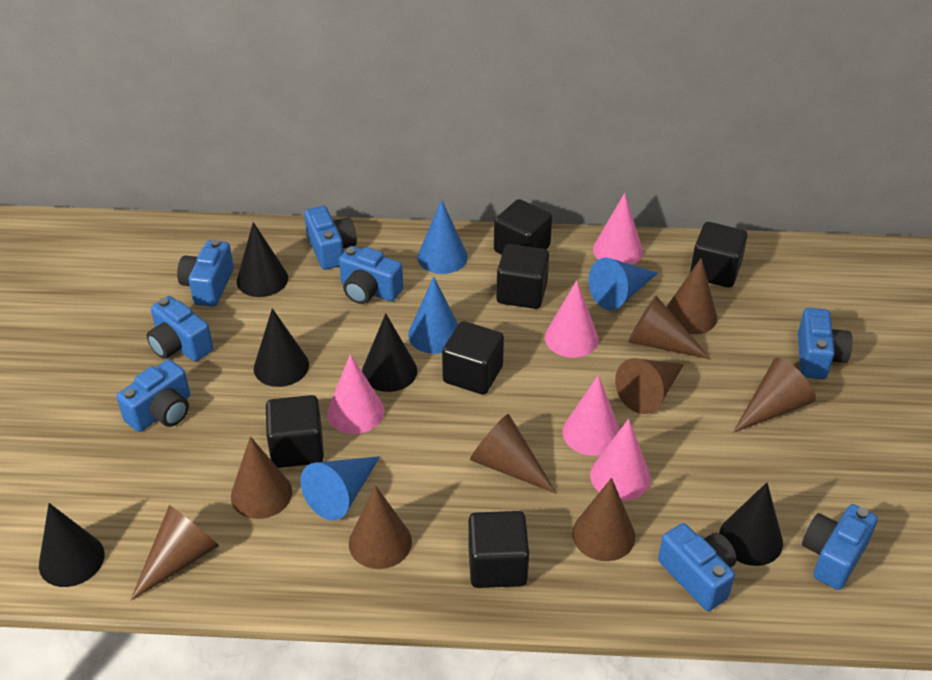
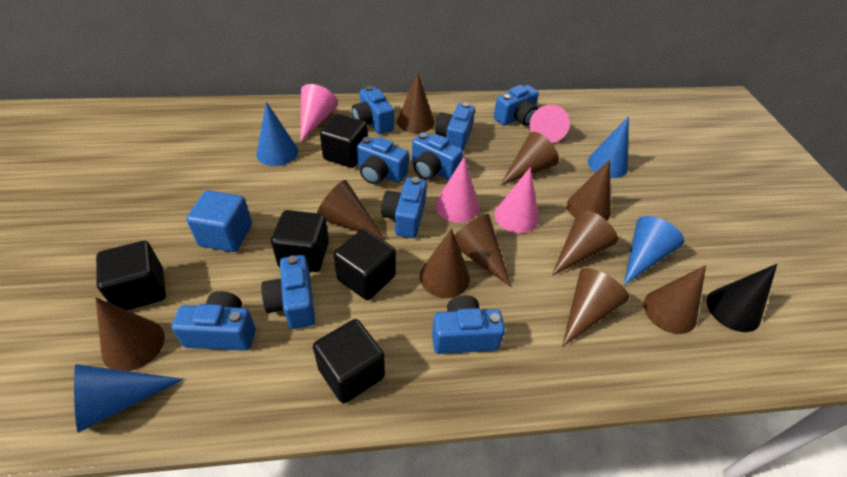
black cone: [39,503,104,587] [237,222,288,297] [254,308,309,387] [362,313,417,392] [719,482,783,566] = 5 -> [707,264,777,332] = 1
black cube: [266,395,324,468] [442,321,504,395] [468,511,529,588] [494,199,552,255] [496,244,549,309] [690,222,748,288] = 6 -> [96,241,166,310] [271,210,329,272] [313,319,385,404] [320,114,368,168] [333,229,396,300] = 5
blue camera: [116,359,190,432] [146,296,213,361] [177,239,234,307] [304,206,357,270] [339,246,403,304] [658,523,737,611] [798,308,852,379] [802,504,878,590] = 8 -> [171,291,256,351] [261,255,315,329] [352,86,394,134] [356,136,409,184] [381,177,427,238] [412,132,463,180] [432,295,505,354] [435,103,475,151] [493,85,539,126] = 9
blue cube: none = 0 -> [186,190,252,252] = 1
brown cone: [131,505,219,600] [231,436,292,519] [349,485,412,569] [470,414,557,494] [572,478,635,561] [615,358,684,414] [628,296,711,359] [666,258,717,334] [733,358,816,433] = 9 -> [95,297,165,371] [317,180,386,240] [397,73,434,133] [420,228,470,298] [454,214,512,287] [500,132,559,186] [552,210,618,276] [562,268,629,347] [567,159,611,221] [643,265,706,334] = 10
pink cone: [327,354,385,434] [545,280,599,358] [562,375,620,456] [590,419,651,501] [593,193,643,265] = 5 -> [301,84,338,142] [435,157,479,223] [494,167,539,233] [530,105,570,143] = 4

